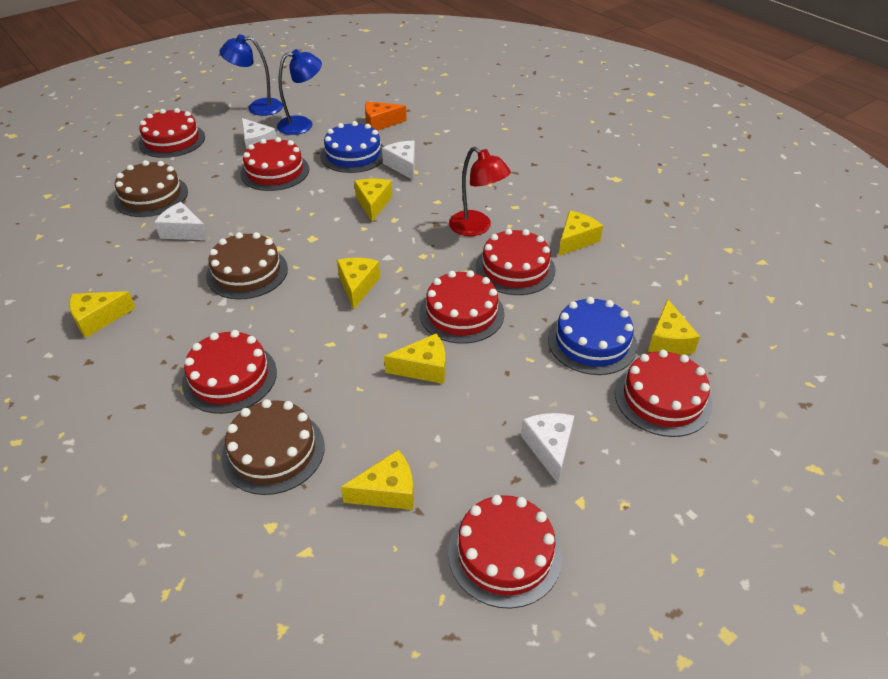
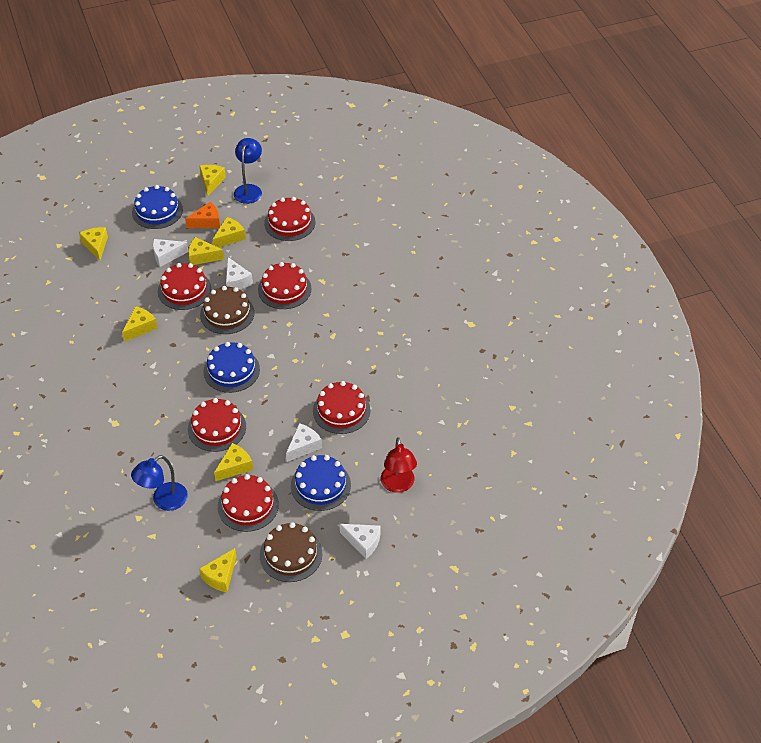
blue cake: [320,121,384,173] [548,297,637,375] = 2 -> [132,185,183,229] [204,342,260,393] [291,455,351,511] = 3
brown cake: [114,160,188,217] [206,232,288,300] [221,399,325,495] = 3 -> [200,286,254,334] [260,522,322,582] = 2
red cake: [138,108,205,158] [182,330,277,414] [240,137,309,191] [420,270,505,344] [448,495,562,609] [476,228,556,295] [615,350,712,437] = 7 -> [158,263,211,310] [188,398,246,452] [218,474,279,532] [258,262,312,309] [264,197,315,241] [313,381,371,434] = 6

